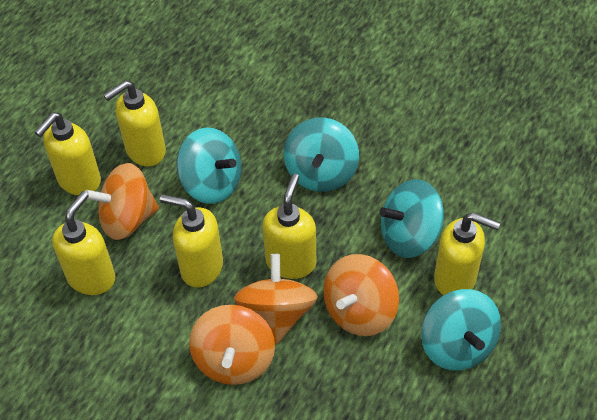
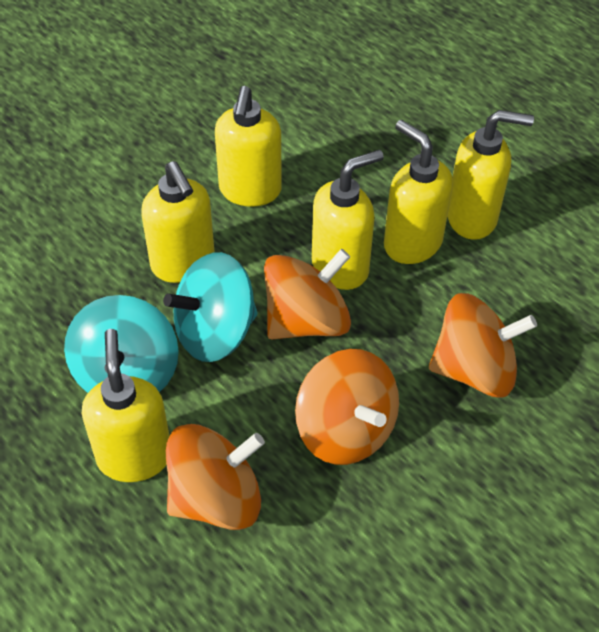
turquoise spinning top: [177,127,242,204] [284,118,359,192] [379,179,444,258] [421,289,501,370] = 4 -> [64,295,179,393] [163,252,258,362] = 2

